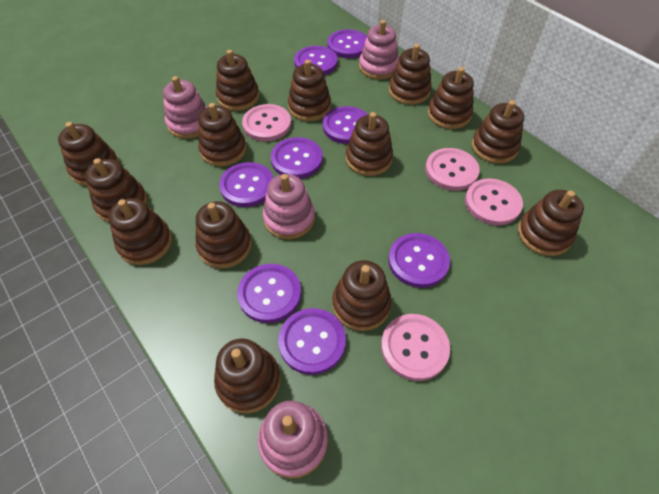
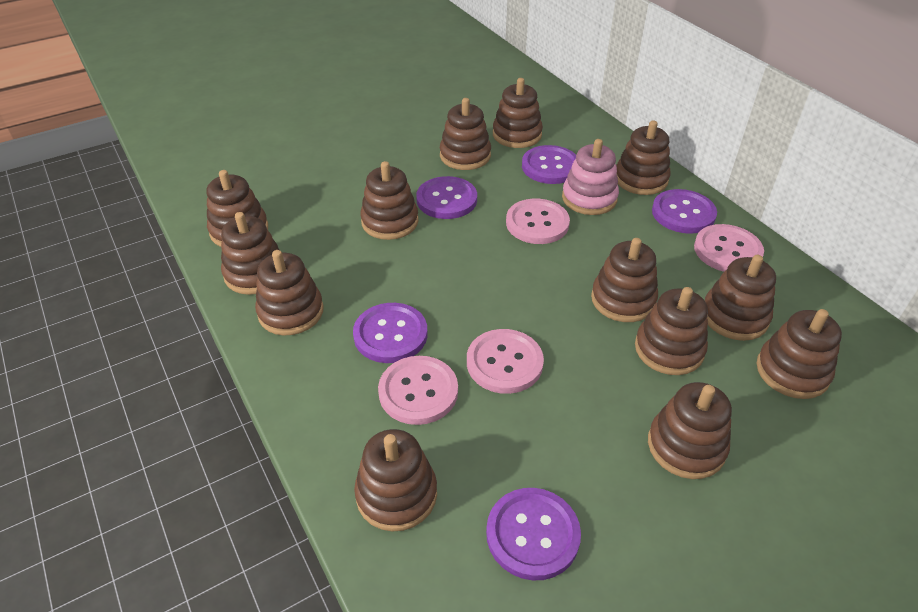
brown stacking toy: [58,122,119,186] [85,158,147,222] [108,198,172,265] [196,201,251,269] [198,103,246,166] [214,339,281,413] [216,50,259,111] [288,60,331,121] [332,260,392,331] [346,112,393,176] [389,44,432,105] [428,67,474,129] [472,100,524,164] [518,190,584,256] = 14 -> [206,170,268,247] [221,212,280,295] [255,250,324,336] [354,429,437,531] [360,161,419,240] [440,98,491,170] [493,78,543,148] [591,238,658,322] [616,120,671,195] [635,287,708,375] [648,382,732,479] [705,255,776,341] [757,309,842,399] = 13
pink stacking toy: [163,76,207,139] [258,401,328,479] [263,174,315,239] [359,20,399,79] = 4 -> [562,139,619,215] = 1
purple button: [219,162,273,207] [237,264,301,323] [271,137,323,179] [278,308,346,375] [294,46,338,75] [323,106,368,144] [327,29,367,58] [388,233,450,288] = 8 -> [353,303,428,363] [416,176,477,219] [486,488,581,580] [522,145,576,184] [652,189,717,234] = 5

